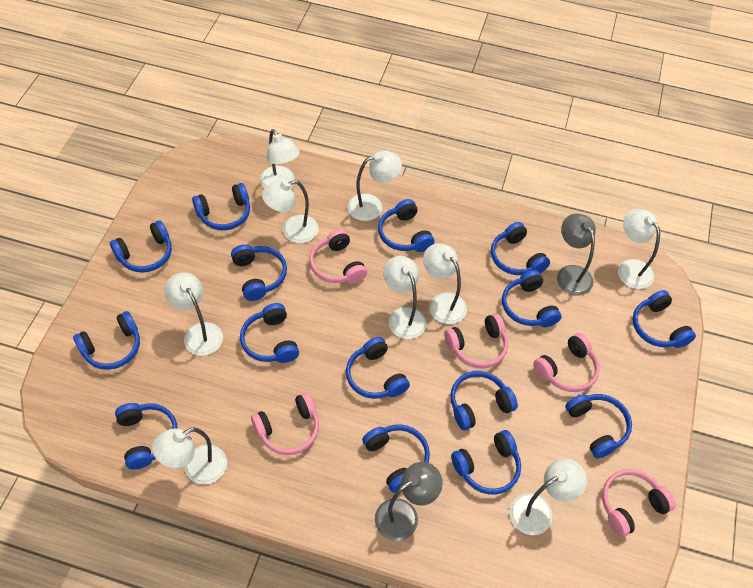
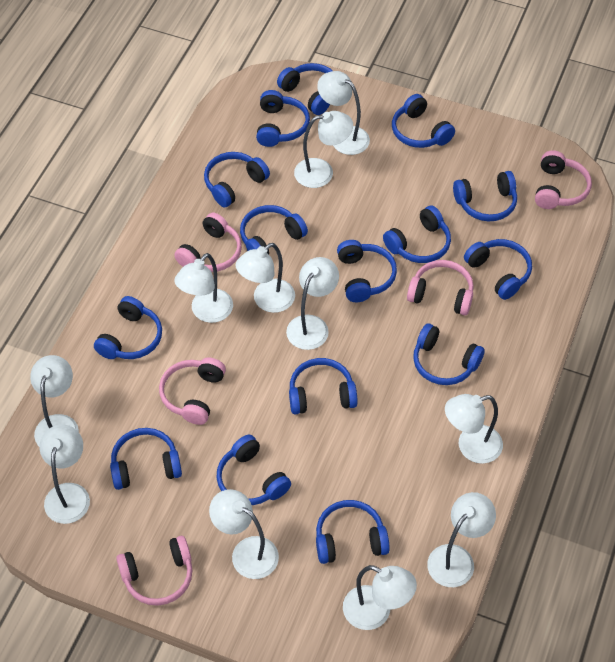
grey lamp: [375,462,443,541] [557,213,596,296] = 2 -> none = 0
white lamp: [152,428,227,485] [164,272,223,356] [260,129,300,188] [262,180,319,243] [348,151,402,221] [383,256,427,339] [423,243,467,324] [509,459,587,535] [618,209,660,289] = 9 -> [30,355,79,447] [40,424,90,524] [174,253,233,323] [209,489,279,579] [235,243,295,313] [286,257,339,350] [294,111,353,188] [317,71,370,155] [343,565,417,630] [427,492,496,587] [445,394,503,464] = 11

